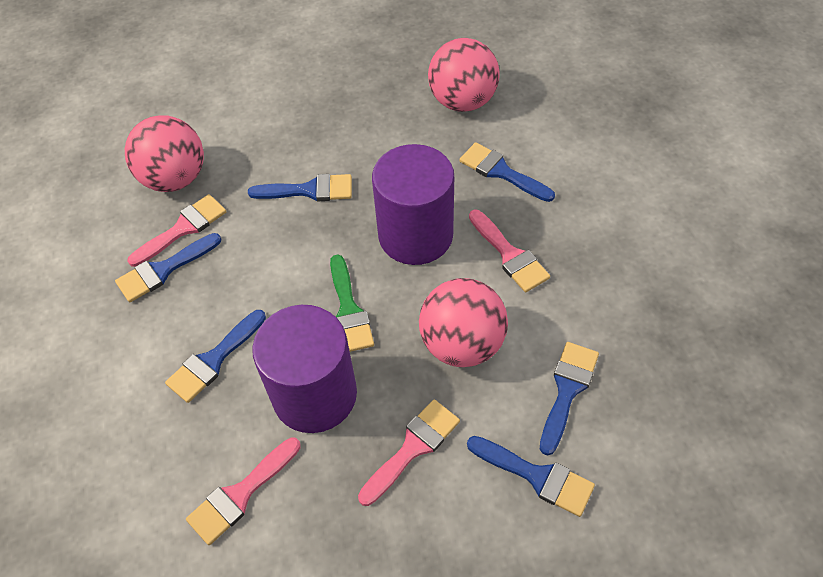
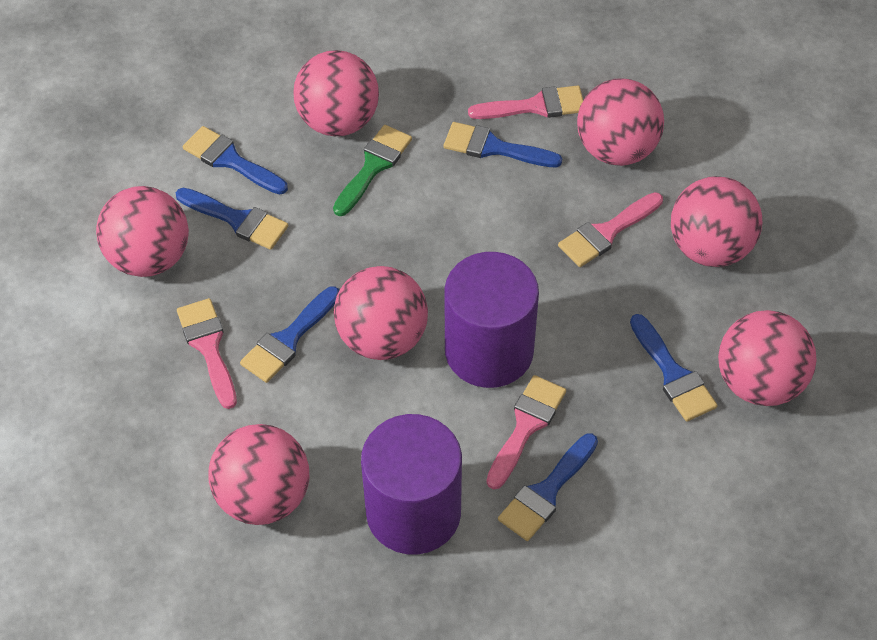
pink ball: [125,115,204,192] [419,278,508,367] [428,38,500,112] = 3 -> [96,186,189,277] [209,424,309,525] [293,50,379,136] [334,266,428,360] [577,79,664,166] [671,176,762,267] [718,310,817,406] = 7

